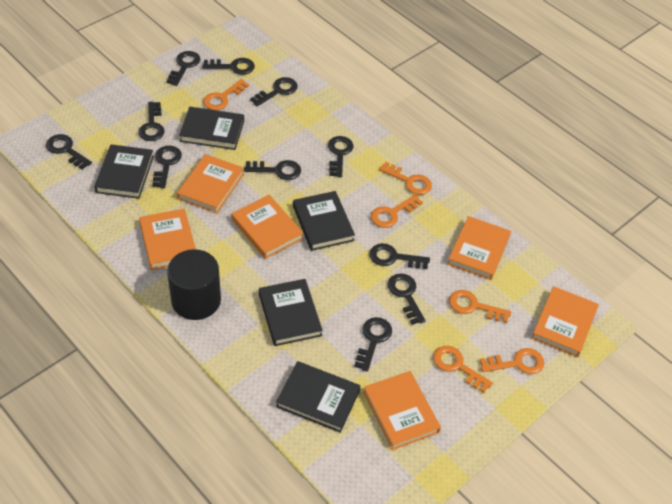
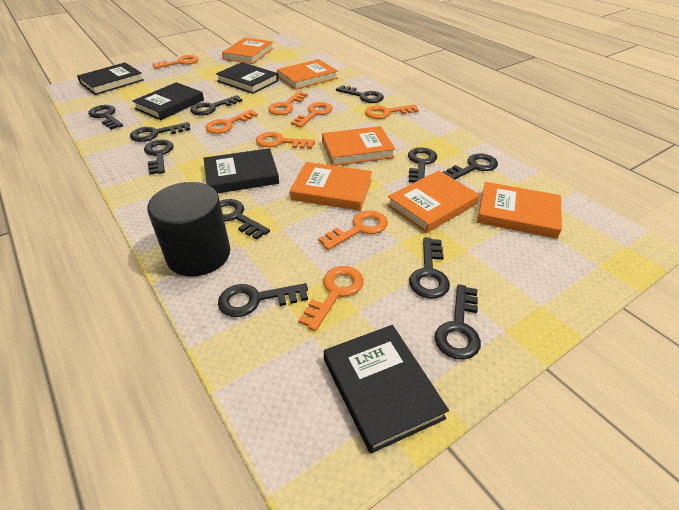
orange key: [203,79,249,110] [371,194,423,228] [379,162,432,195] [433,346,493,393] [449,290,511,323] [480,348,544,374] = 6 -> [152,55,199,69] [205,109,258,134] [256,132,316,149] [268,91,308,115] [291,102,333,128] [298,266,364,331] [318,210,388,250] [365,104,419,119] = 8

